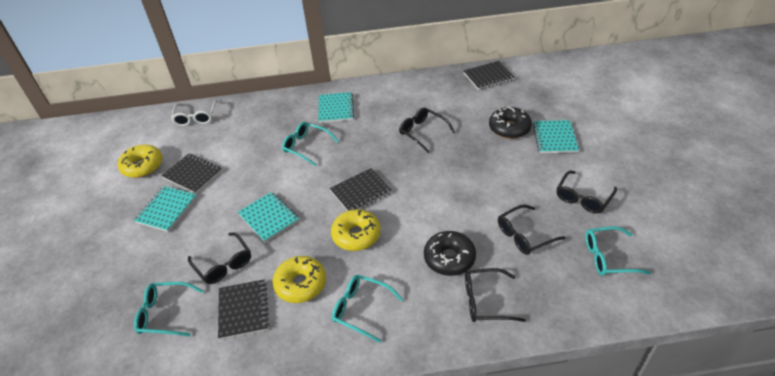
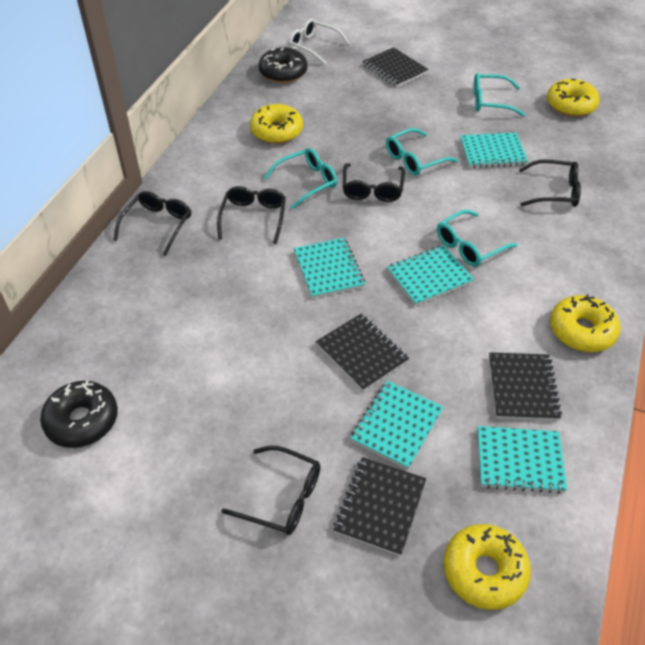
turquoise notebook: [134,186,197,232] [237,192,299,242] [318,92,354,123] [532,120,579,153] = 4 -> [293,238,365,299] [350,381,444,469] [387,245,474,306] [460,132,528,168] [478,426,567,494] = 5
yellow donut: [118,144,162,178] [273,256,326,303] [331,209,381,251] = 3 -> [250,104,303,144] [443,524,531,610] [547,79,600,117] [550,294,621,352] = 4

